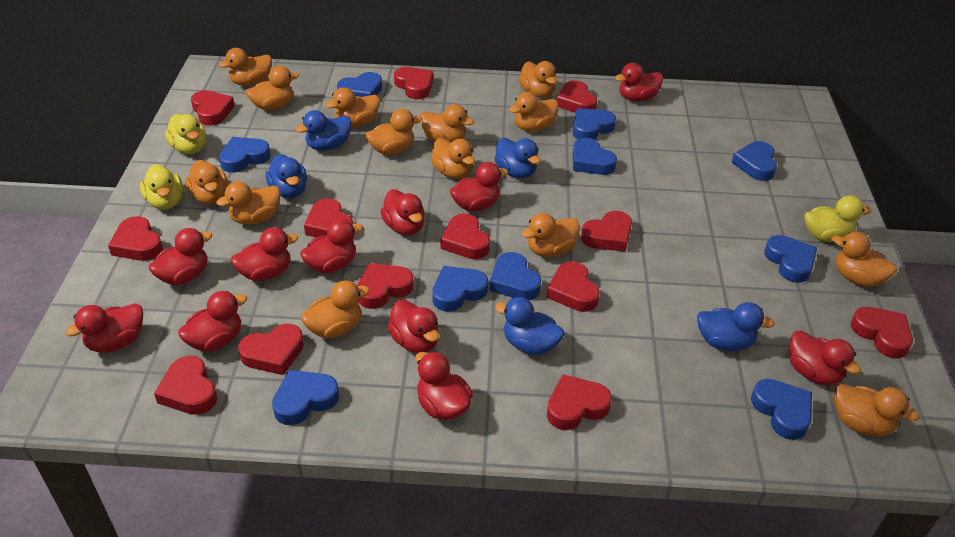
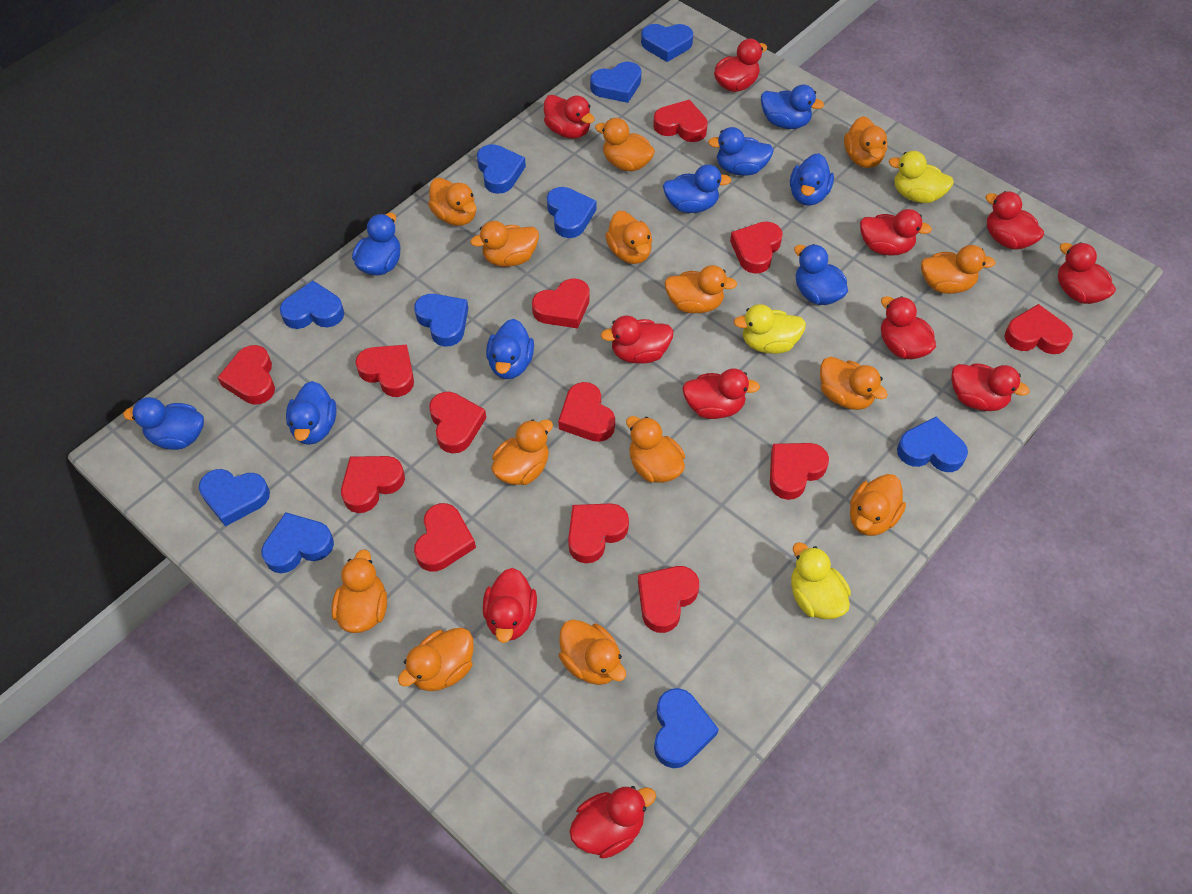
blue duck: [265,154,307,198] [296,110,351,151] [494,138,541,178] [495,297,564,355] [697,302,775,351] = 5 -> [123,397,204,450] [286,381,337,445] [352,213,401,276] [486,319,534,379] [663,164,731,213] [708,127,774,176] [761,85,824,129] [790,153,834,206] [794,244,848,305] = 9

